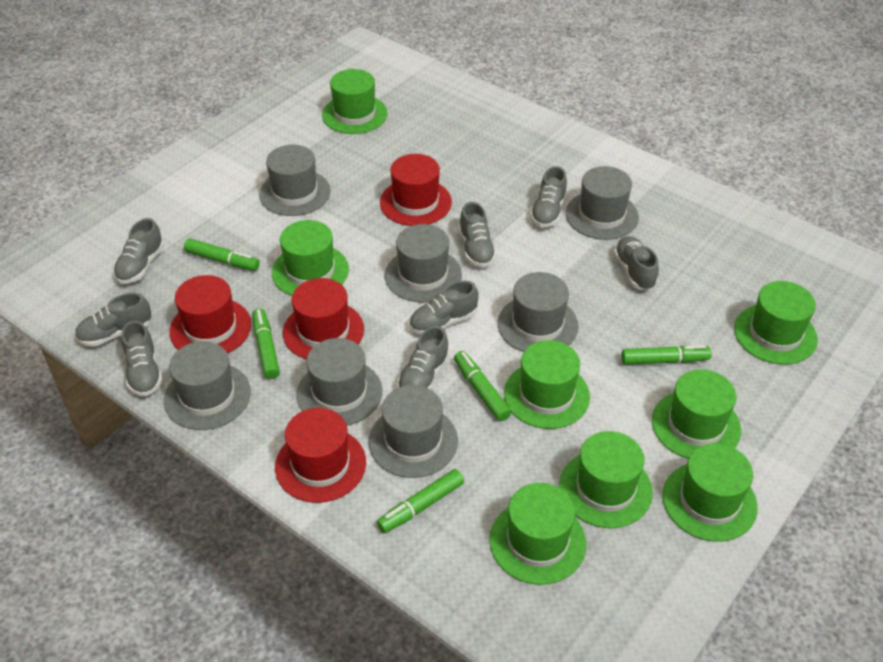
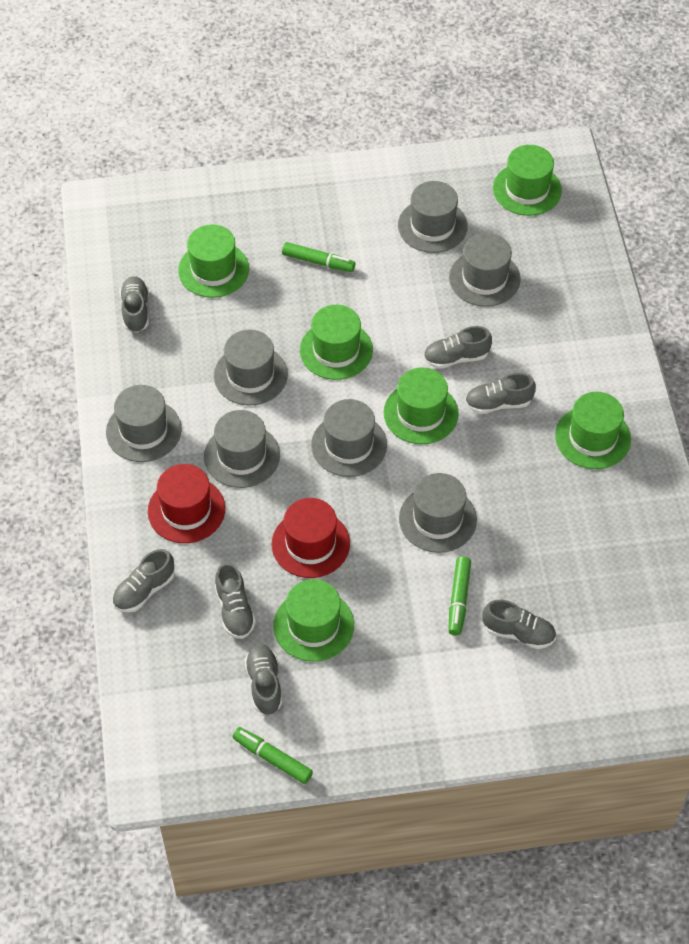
green hat: [272,220,349,296] [322,69,388,134] [489,483,586,585] [504,340,590,429] [559,431,653,528] [652,369,741,459] [662,443,758,542] [734,281,818,365] = 8 -> [178,224,249,298] [273,579,354,662] [300,305,373,380] [383,367,459,444] [493,145,562,216] [555,392,631,469] = 6
green marker: [184,238,260,271] [252,308,280,379] [377,469,464,533] [454,351,511,421] [621,345,711,365] = 5 -> [233,727,313,784] [282,242,355,272] [448,556,471,636] = 3
grey shoe: [75,293,151,347] [113,218,164,284] [122,320,163,396] [397,326,449,390] [409,281,479,335] [459,202,497,267] [530,166,567,227] [614,236,659,290] = 8 -> [112,549,174,612] [120,276,149,333] [215,562,256,639] [244,644,282,715] [423,326,492,369] [465,373,536,414] [482,600,556,649] = 7
red hat: [169,275,251,353] [275,408,366,503] [283,278,364,359] [380,154,452,226] = 4 -> [148,464,225,543] [272,498,350,578] = 2

